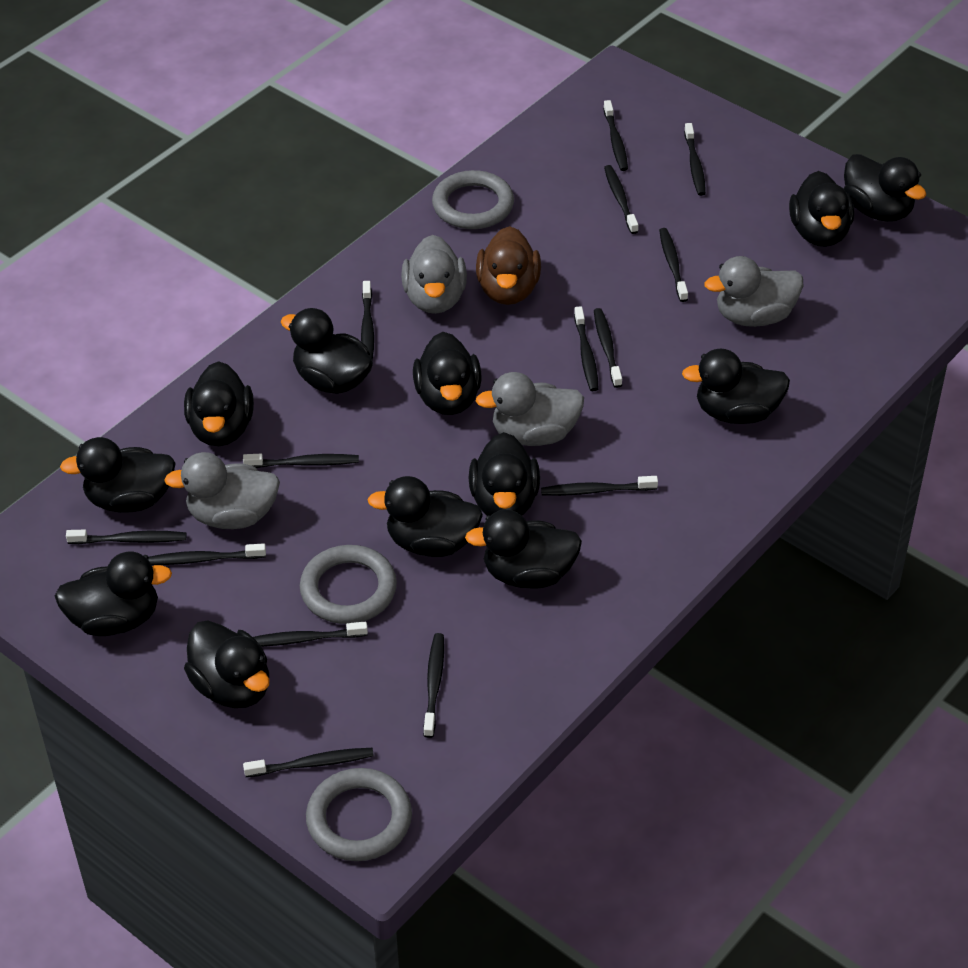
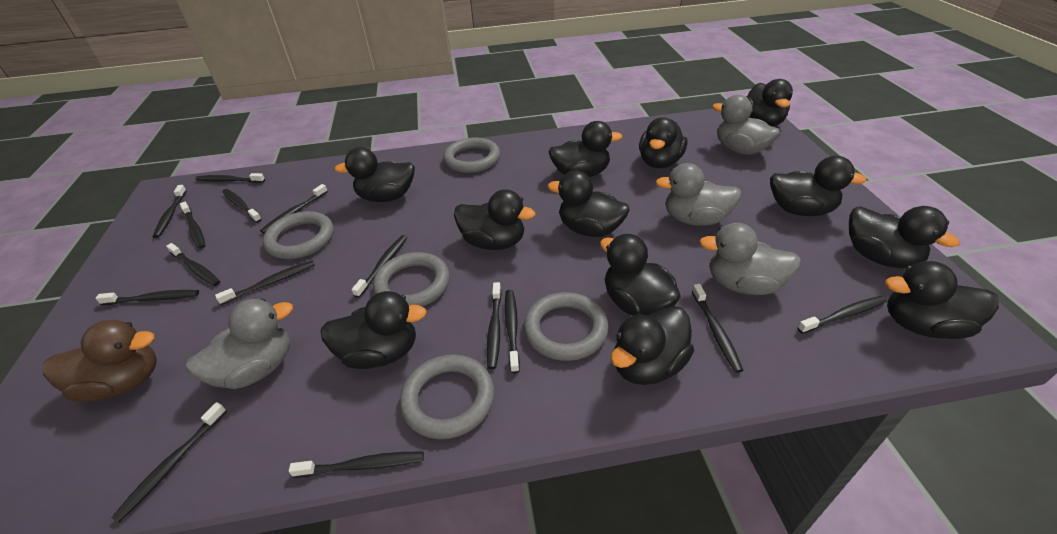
black toothbrush: [66,530,187,544] [148,543,266,565] [243,454,359,468] [243,748,374,777] [253,622,368,647] [361,281,374,361] [424,633,444,738] [541,476,658,496] [574,306,599,391] [594,308,622,388] [603,100,628,171] [604,165,638,234] [659,228,688,302] [684,123,706,196] = 14 -> [95,290,199,305] [111,402,227,522] [153,185,187,238] [166,243,220,286] [180,202,205,249] [195,173,265,183] [215,260,315,305] [222,189,262,223] [260,184,328,234] [289,452,424,478] [352,235,407,298] [487,282,501,369] [505,290,520,373] [692,284,744,373] [797,296,887,334] = 15
grey ring: [300,545,397,624] [306,768,412,861] [432,170,514,229] = 3 -> [263,211,334,259] [373,252,450,307] [400,355,494,439] [443,137,500,173] [524,292,609,361] = 5

